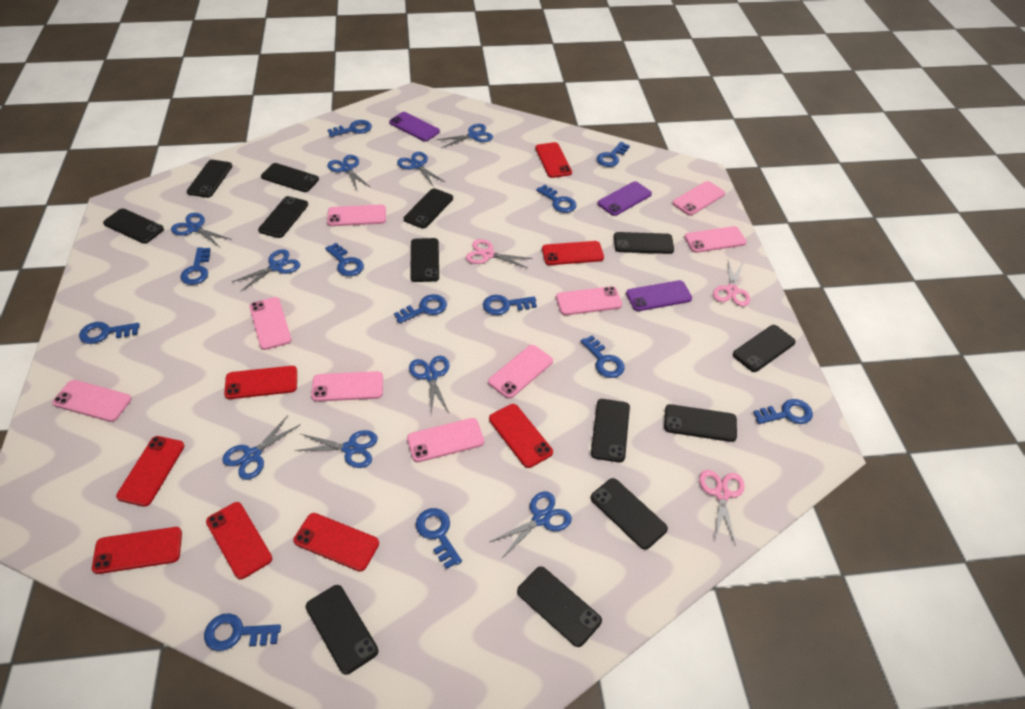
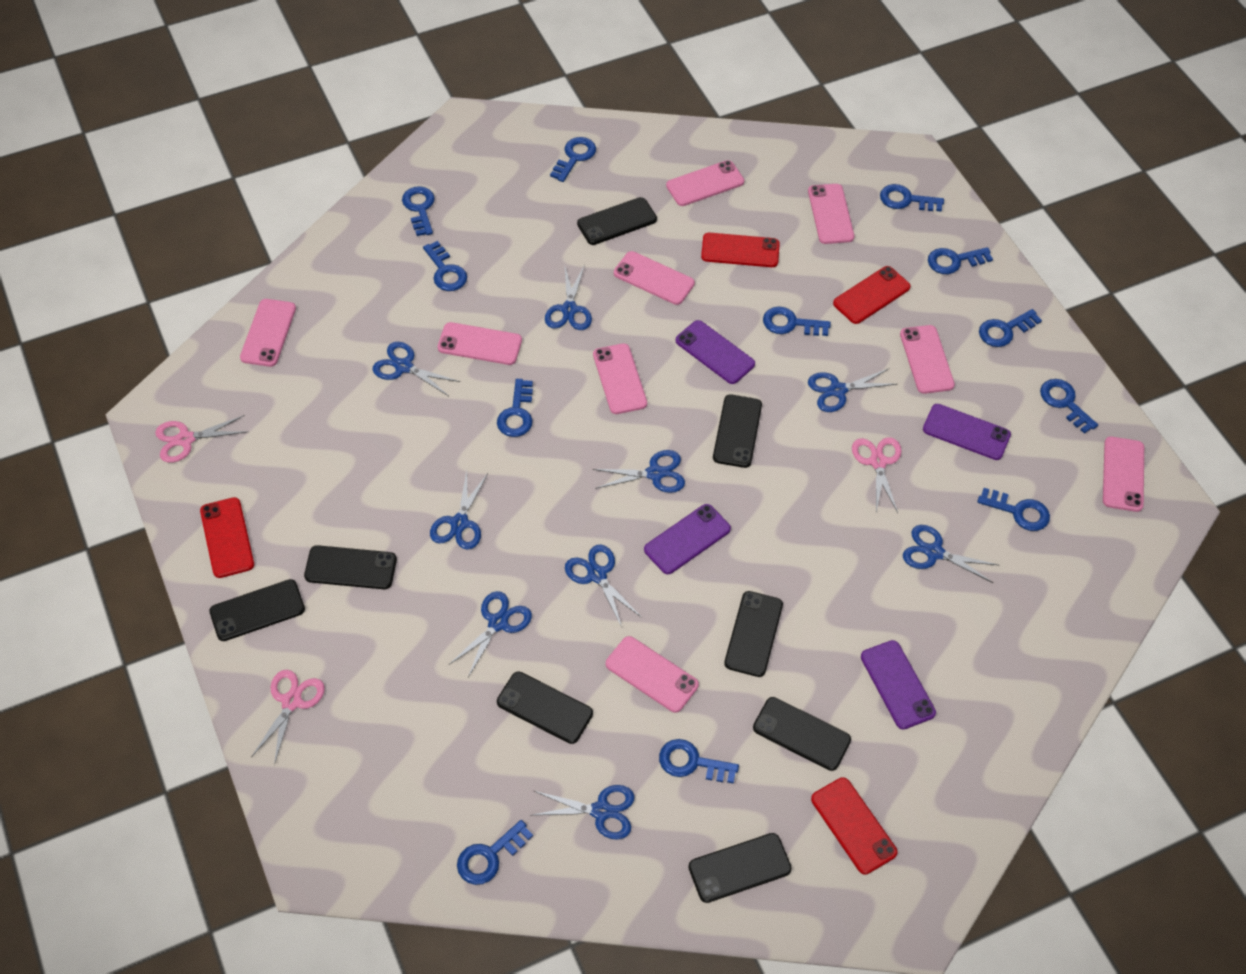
black phone: [103,209,164,244] [187,160,232,198] [258,196,308,238] [261,163,319,192] [306,585,378,675] [404,188,453,229] [410,238,439,282] [517,566,602,647] [591,399,630,463] [591,478,668,550] [614,232,674,254] [664,404,737,442] [733,325,796,372] = 13 -> [209,579,305,641] [304,545,397,589] [497,672,593,744] [577,197,657,245] [688,833,792,903] [713,394,762,468] [724,591,783,677] [753,697,851,771] = 8
purple phone: [389,112,440,141] [598,181,652,216] [626,280,692,311] = 3 -> [644,504,731,574] [675,320,755,384] [861,640,936,730] [923,404,1011,460] = 4
red phone: [92,527,182,574] [116,436,184,507] [206,502,272,579] [224,366,297,399] [293,513,379,572] [489,404,553,468] [535,142,572,178] [542,241,604,265] = 8 -> [200,497,254,578] [701,233,780,267] [811,777,897,875] [833,266,910,324] = 4

